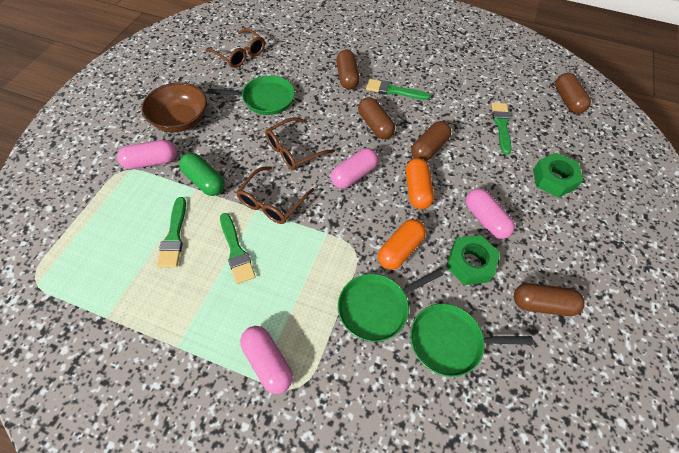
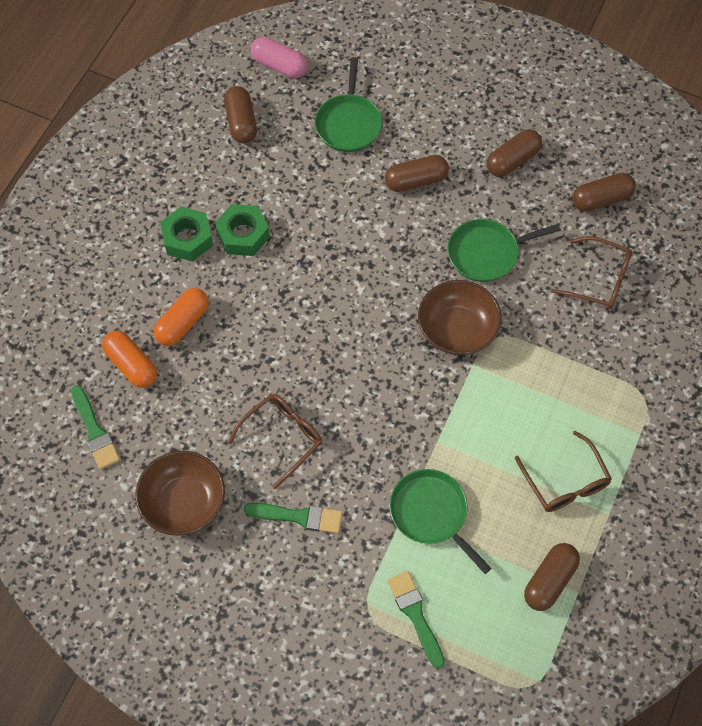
brown bowl: [141,82,207,132] = 1 -> [136,451,225,536] [418,280,502,355] = 2
green brush: [157,197,186,267] [220,213,256,284] [366,79,430,100] [491,102,512,155] = 4 -> [71,385,120,470] [244,503,342,533] [387,571,445,669] = 3
green capsule: [179,153,225,196] = 1 -> none = 0
pink capsule: [117,140,177,169] [240,326,293,394] [331,148,378,189] [466,189,515,239] = 4 -> [251,37,308,78] = 1

